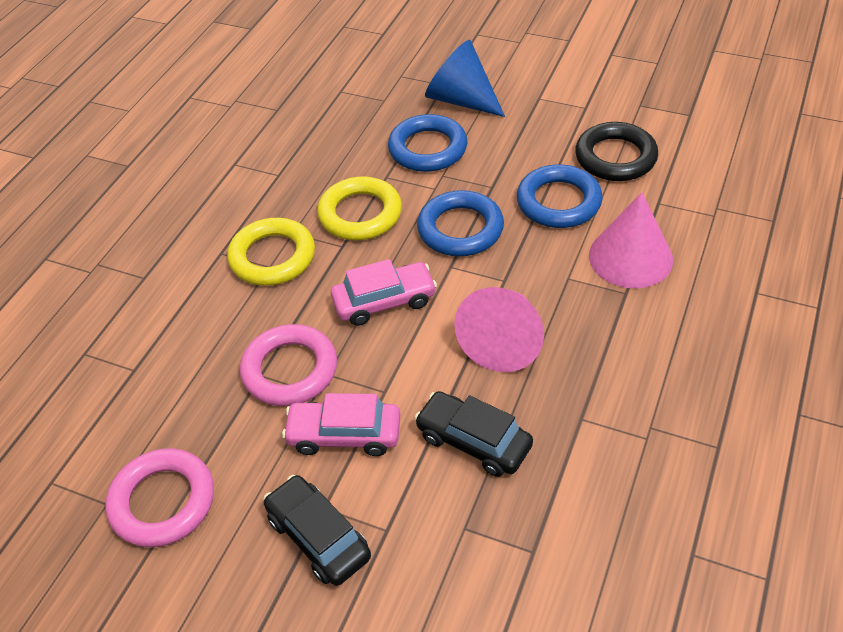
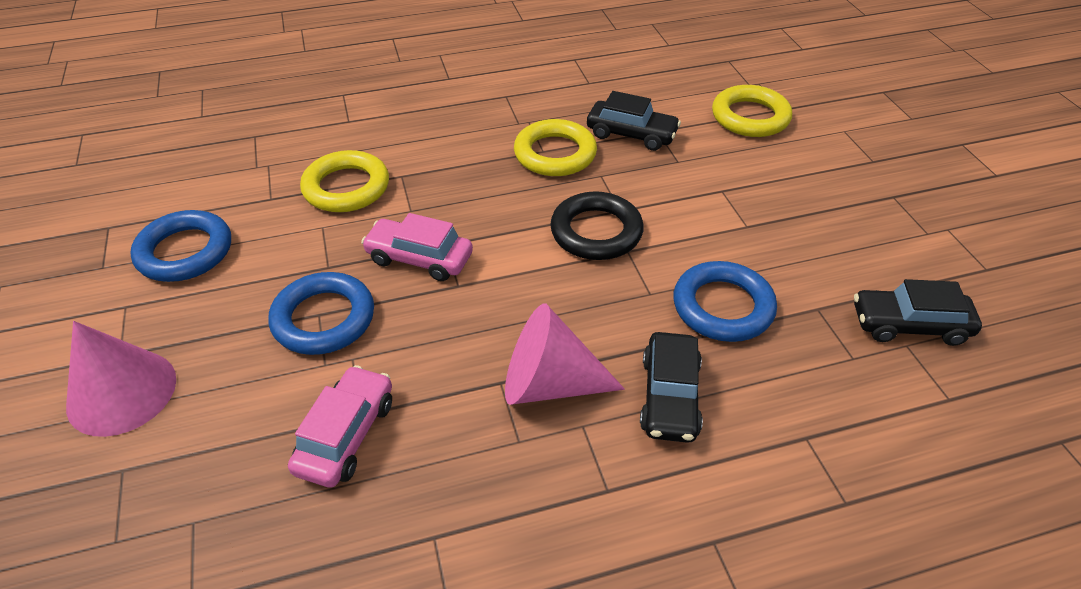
black car: [263,475,371,586] [415,391,533,477] = 2 -> [587,91,681,151] [640,332,703,443] [854,279,982,346] = 3
blue cone: [425,40,505,117] = 1 -> none = 0
pink ring: [105,448,214,547] [240,324,337,406] = 2 -> none = 0
yellow ring: [227,218,315,286] [317,176,402,240] = 2 -> [300,150,389,212] [514,119,597,176] [712,85,792,137] = 3

